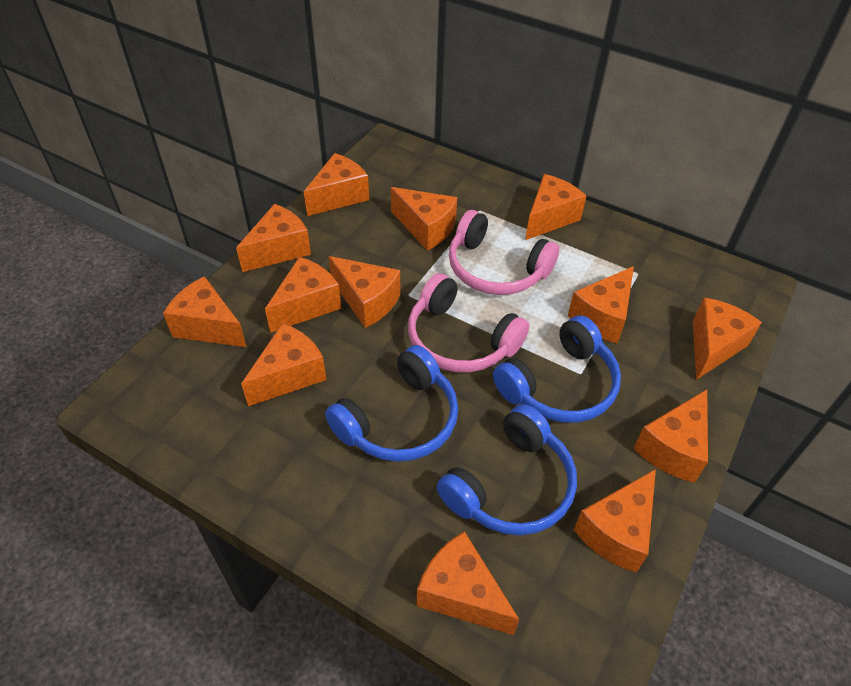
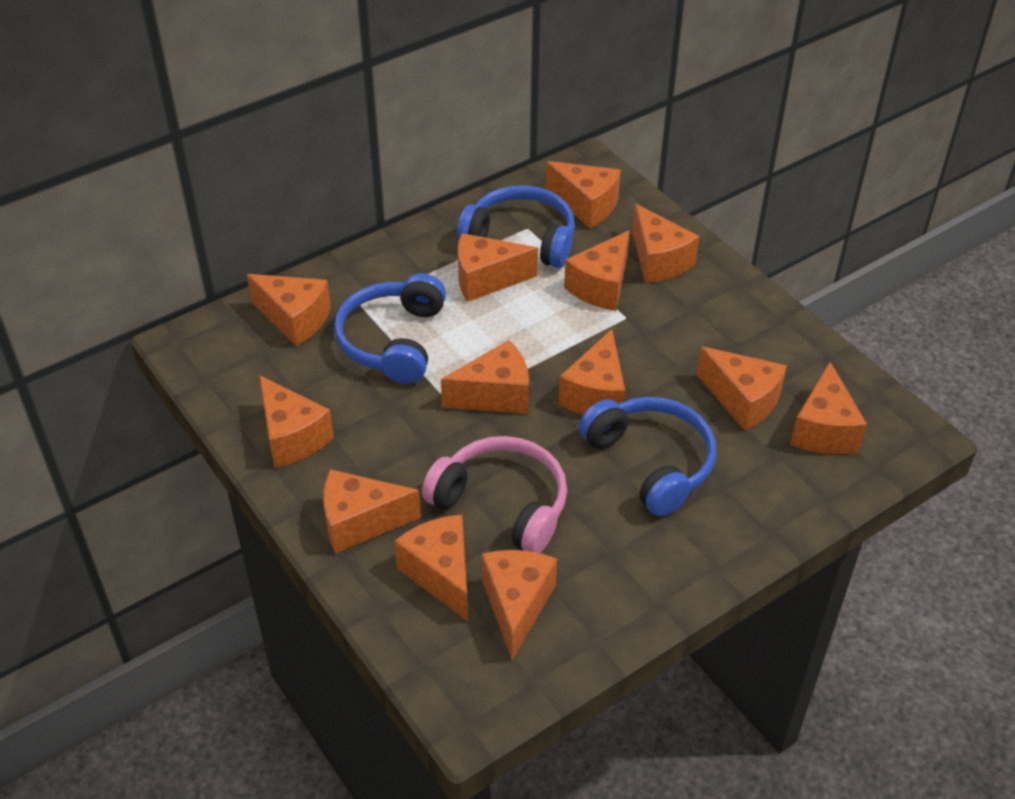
pink headphones: [408,273,529,373] [449,210,559,295] = 2 -> [422,436,567,553] = 1

